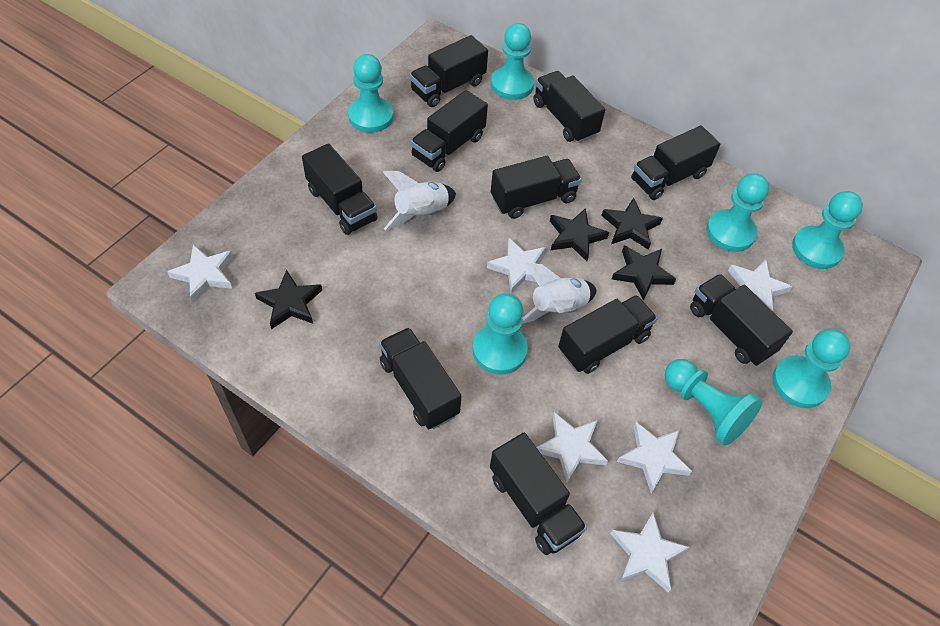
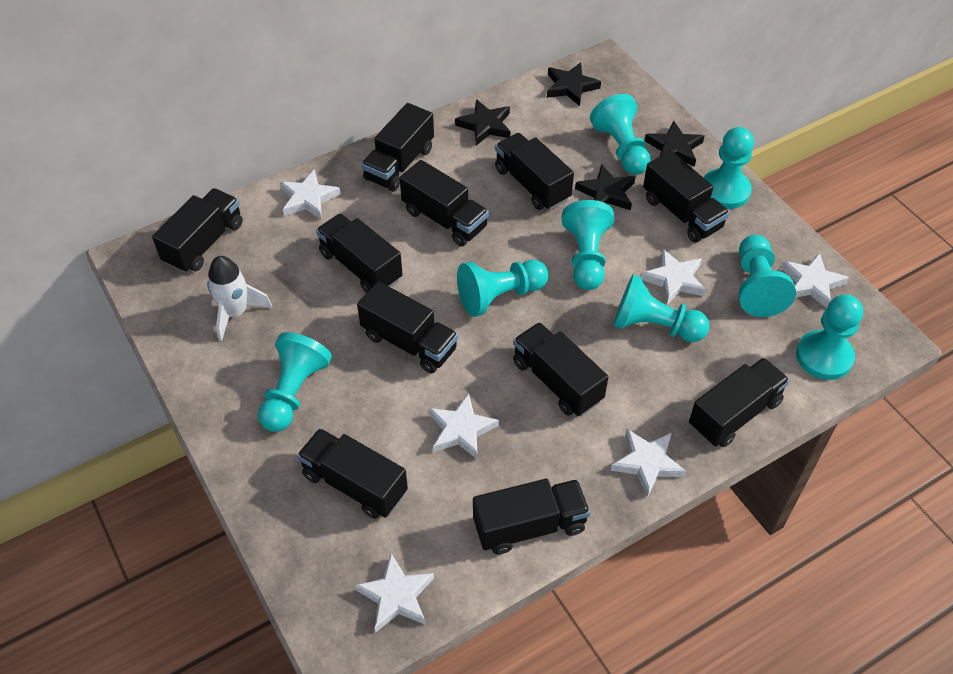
black truck: [302,143,378,235] [379,327,461,429] [410,35,488,107] [411,90,488,172] [490,432,587,555] [491,156,582,219] [533,71,605,143] [558,295,657,374] [631,126,720,200] [690,274,793,366] = 10 -> [152,188,243,273] [297,428,408,519] [316,214,403,293] [357,281,458,373] [361,103,434,192] [400,160,489,246] [473,479,590,555] [495,133,574,210] [513,322,608,416] [643,151,729,243] [689,358,790,447] = 11
turquoise pawn: [348,54,394,133] [472,293,528,374] [491,23,534,100] [665,359,763,446] [706,173,769,252] [772,329,850,408] [792,191,863,269] = 7 -> [258,332,332,432] [457,260,549,317] [562,200,614,290] [590,94,651,175] [613,274,710,342] [703,127,754,209] [738,235,796,317] [796,295,863,380] = 8
white rocket: [383,171,456,231] [522,263,596,324] = 2 -> [207,256,272,342] = 1

